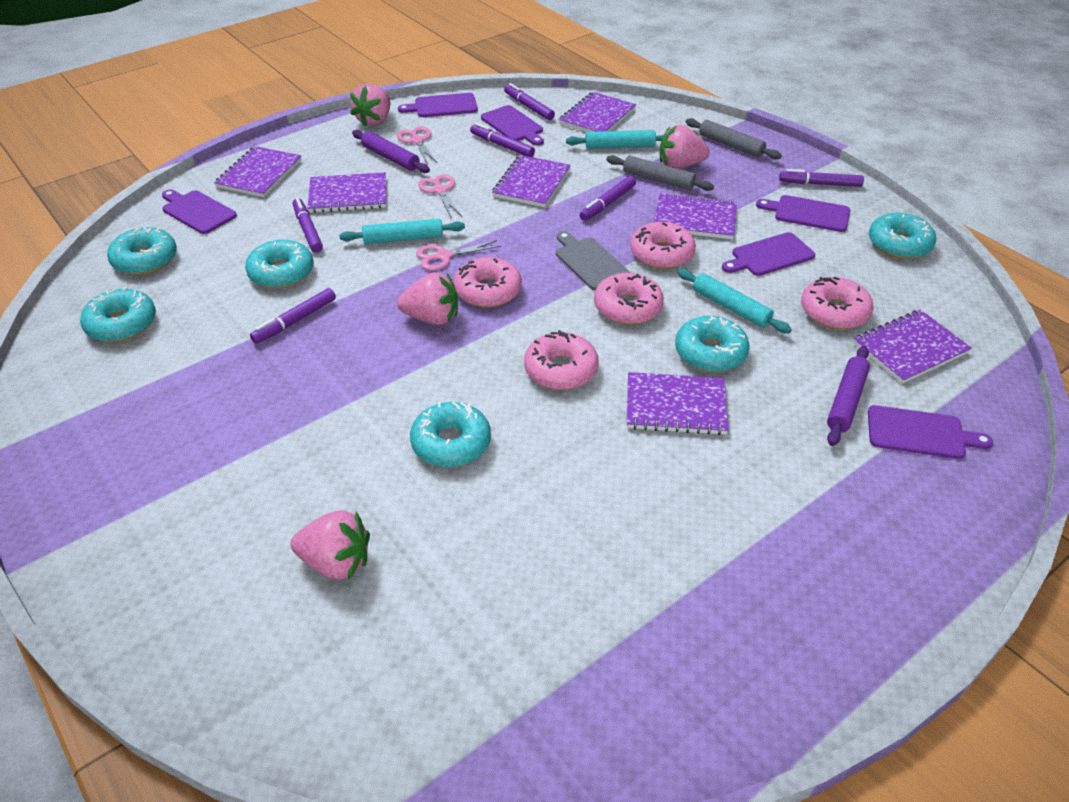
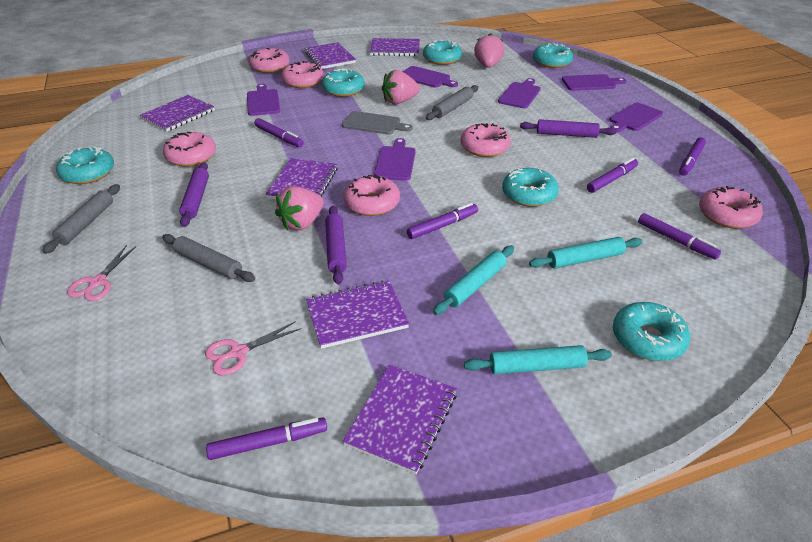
grey rolling pin: [606,155,714,191] [686,118,782,159] = 2 -> [43,184,120,254] [162,234,255,282] [426,85,478,120] = 3
pink donut: [454,257,522,307] [524,330,599,390] [594,273,664,325] [630,222,696,269] [801,277,874,329] = 5 -> [163,132,216,166] [249,48,290,73] [281,61,324,88] [343,174,400,216] [461,123,511,157] [699,186,763,229] = 6
pink scissors: [397,127,437,163] [416,240,501,271] [418,174,462,217] = 3 -> [67,245,136,301] [205,321,301,375] = 2
pink strawberry: [291,510,370,580] [350,84,390,127] [397,272,458,325] [660,125,710,169] = 4 -> [275,186,324,230] [382,70,420,104] [474,33,504,68] = 3
purple notebook: [214,146,301,197] [307,172,386,213] [492,155,571,207] [559,92,636,132] [627,372,729,435] [654,193,737,239] [853,310,972,384] = 7 -> [139,95,215,132] [266,158,338,199] [304,42,356,69] [306,280,409,349] [342,365,457,474] [370,38,420,56] = 6
purple rolling pin: [352,130,430,173] [827,346,870,446] = 2 -> [179,162,209,227] [325,206,347,285] [520,119,617,138] = 3

